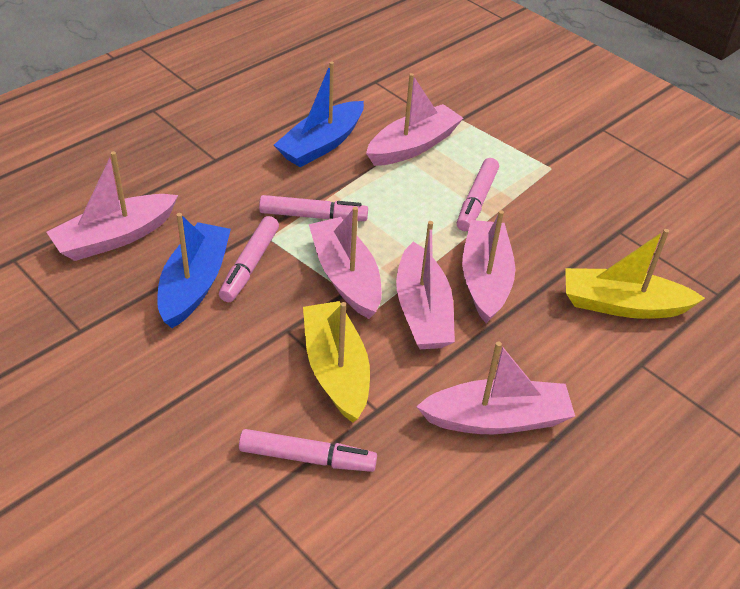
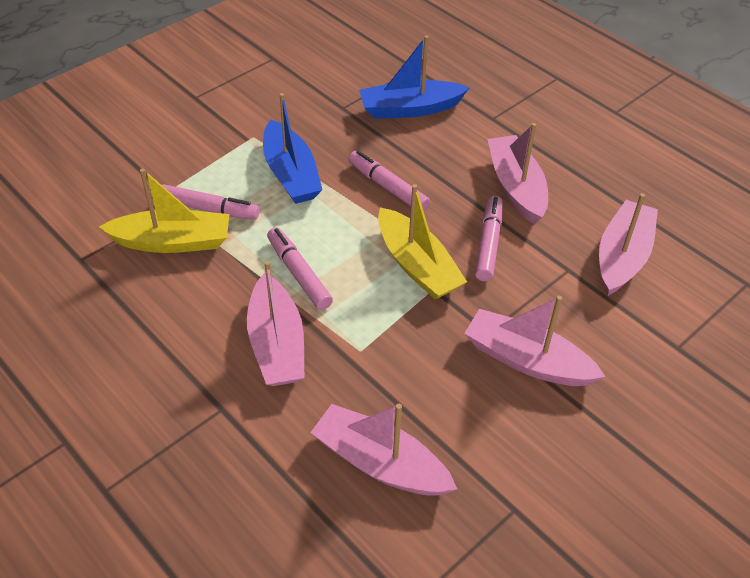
pink boat: [47,151,178,261] [309,207,382,319] [366,73,463,166] [396,221,455,349] [416,342,575,434] [462,210,515,323] = 6 -> [247,261,304,386] [310,404,457,496] [464,296,606,386] [487,123,548,224] [599,193,658,296] = 5

